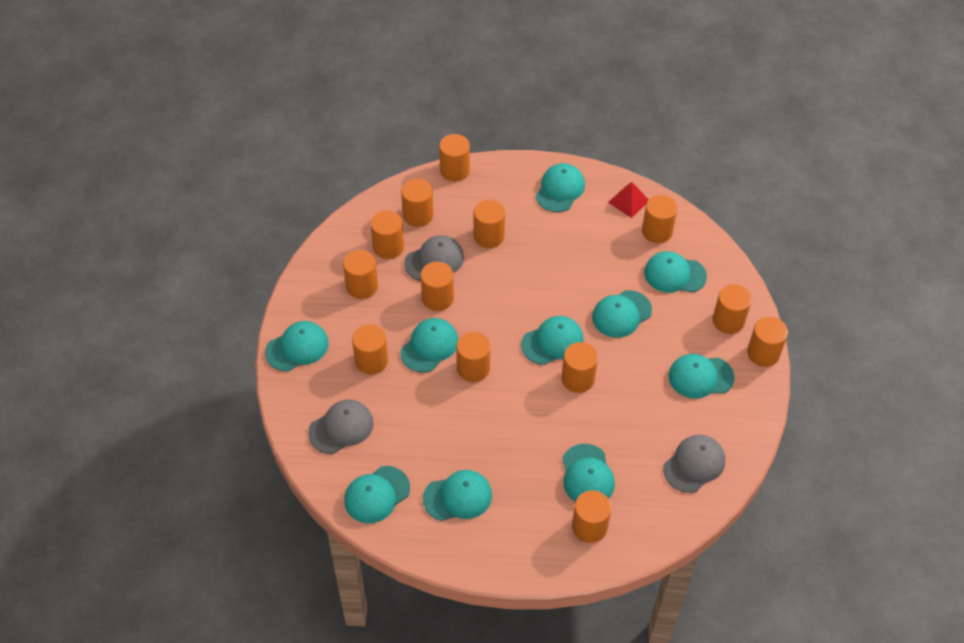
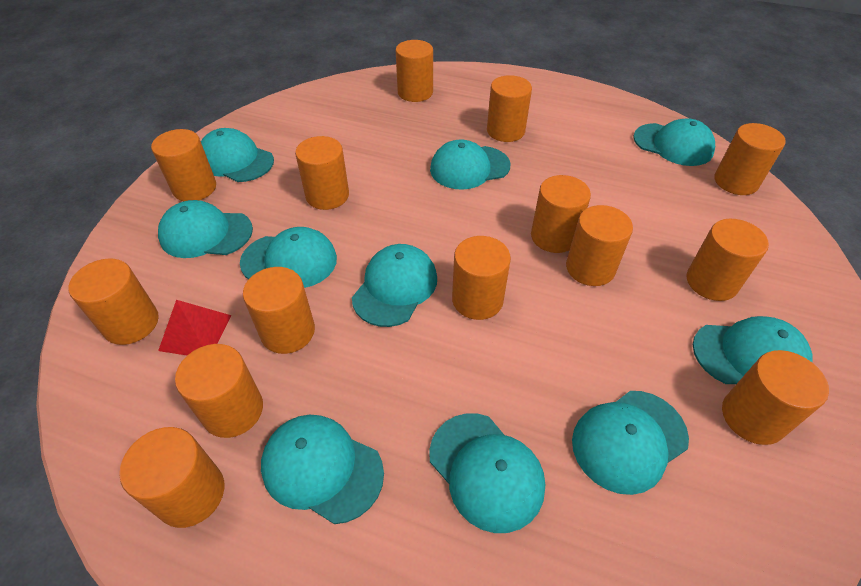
grey cap: [308,399,374,454] [404,235,464,281] [663,435,725,493] = 3 -> none = 0
orange cylinder: [343,250,378,299] [352,324,388,375] [371,210,404,259] [401,179,433,227] [421,262,454,311] [439,134,470,182] [457,332,490,382] [473,199,505,248] [561,342,598,393] [572,490,612,543] [642,195,677,243] [713,284,752,334] [747,317,788,367] = 13 -> [68,258,159,345] [119,427,224,528] [151,129,216,201] [175,344,263,438] [243,267,315,354] [295,136,349,210] [396,40,433,102] [452,236,511,320] [487,75,532,142] [531,175,591,253] [566,205,633,286] [687,219,769,301] [715,123,786,195] [722,350,829,445] = 14

